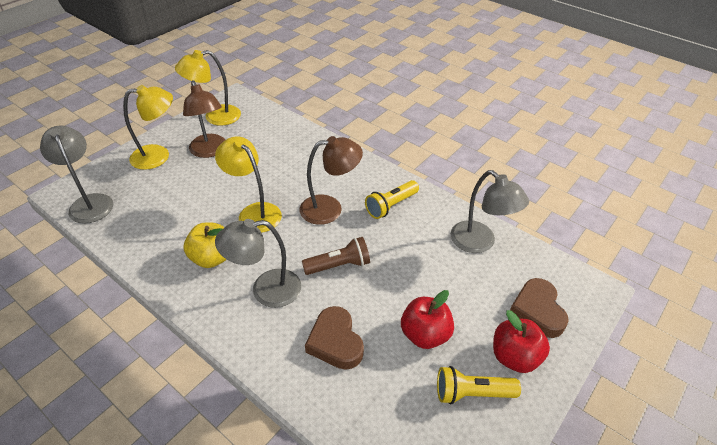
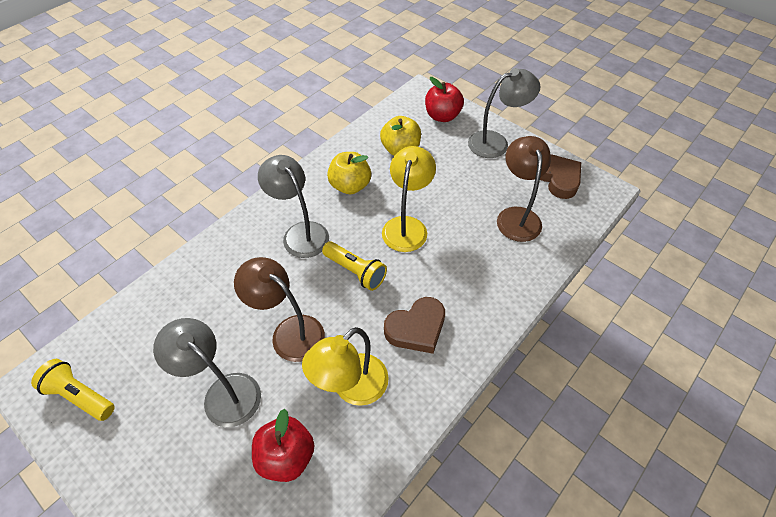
brown flashlight: [302,237,370,275] = 1 -> none = 0
yellow apple: [183,223,227,268] = 1 -> [327,152,371,194] [380,116,421,156] = 2
yellow lamp: [123,85,173,170] [175,50,241,126] [215,136,282,233] = 3 -> [302,327,389,406] [382,146,436,252] = 2

